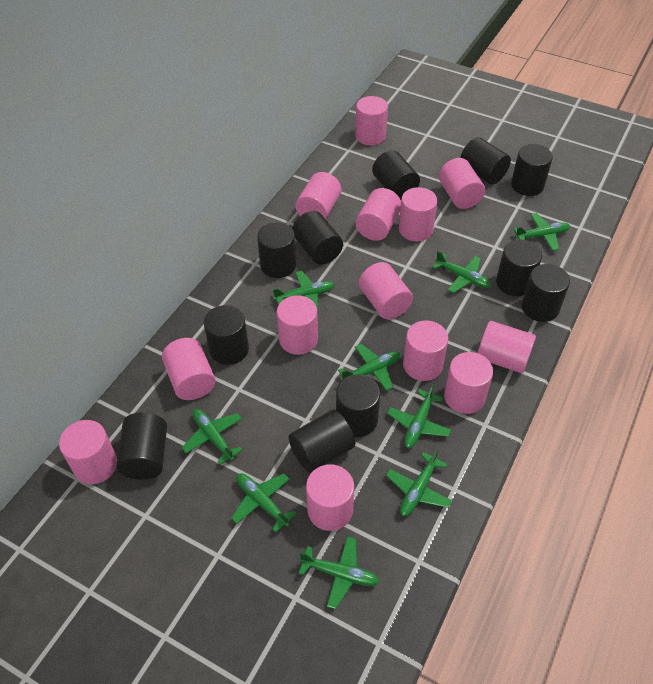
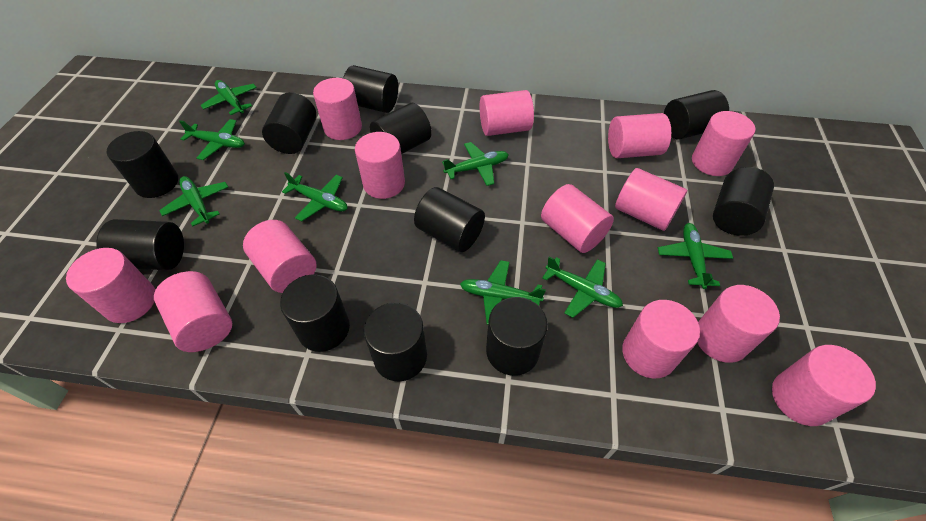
green plane: [181,409,243,465] [231,473,297,533] [273,271,335,312] [299,536,379,609] [338,344,401,391] [386,449,452,516] [387,384,451,448] [432,251,491,293] [513,213,570,251] = 9 -> [159,176,228,226] [179,119,245,160] [200,80,257,115] [282,172,348,222] [442,142,509,186] [460,260,546,325] [542,256,623,318] [658,223,733,289] = 8

